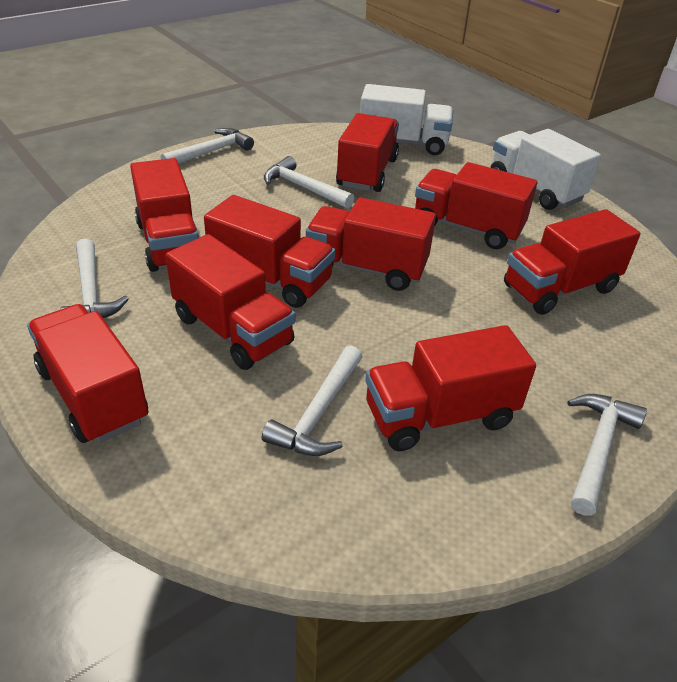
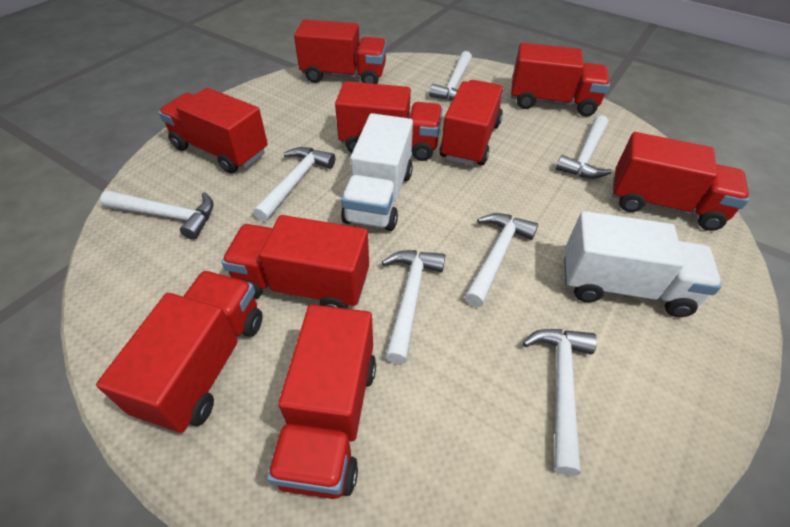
white hammer: [60,238,129,318] [161,128,254,164] [262,345,362,456] [264,156,354,208] [567,394,647,516] = 5 -> [100,190,214,240] [253,147,335,222] [382,250,445,364] [429,51,472,100] [464,213,538,307] [523,329,597,476] [556,115,612,179] = 7

